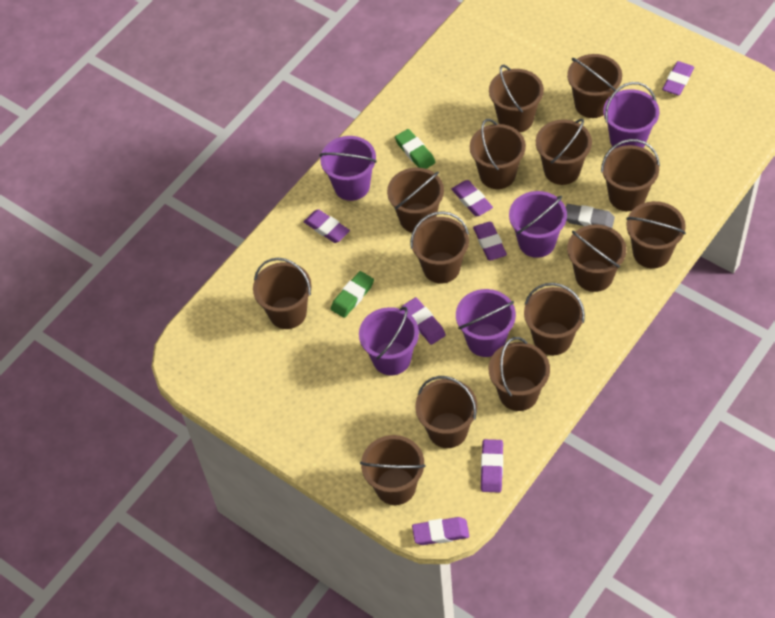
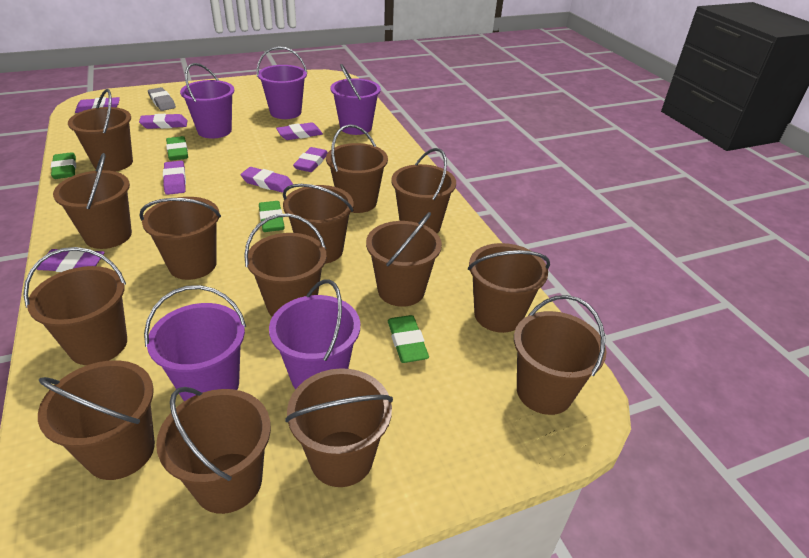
green eraser: [331,271,374,318] [395,129,436,169] = 2 -> [51,152,76,179] [166,136,188,161] [259,201,284,232] [388,315,429,363] = 4

